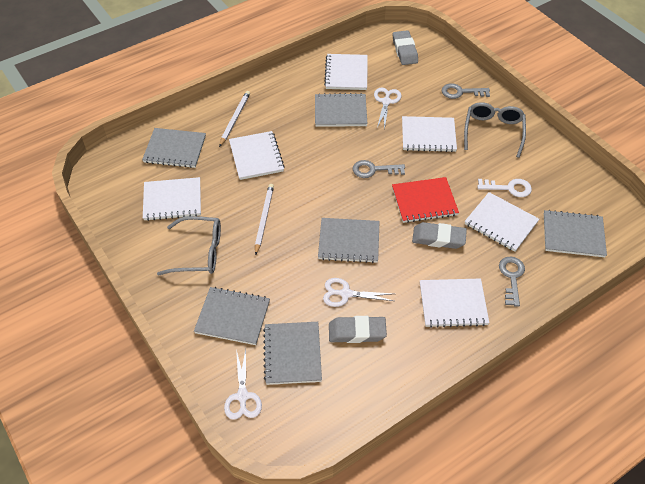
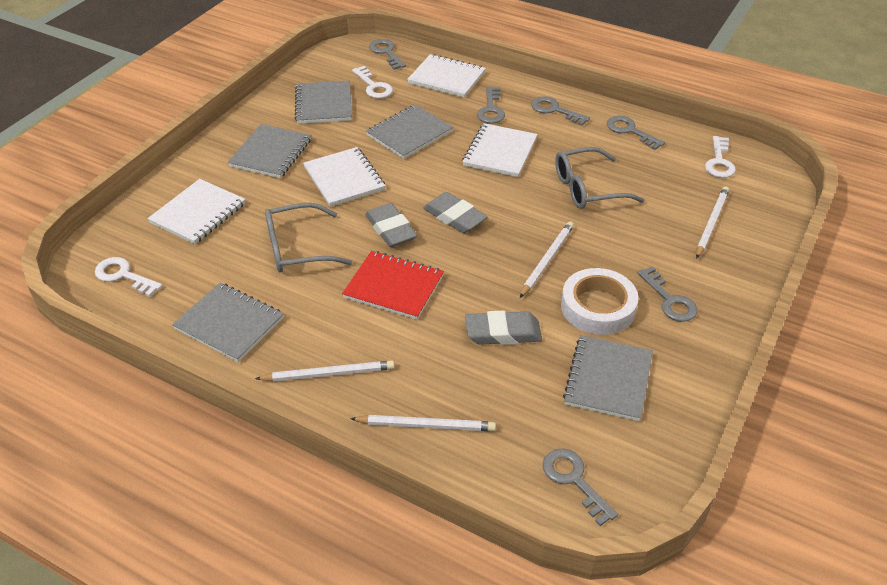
grey key: [353,160,405,178] [442,83,490,99] [499,257,525,307] = 3 -> [369,39,406,70] [477,87,505,124] [531,96,590,126] [543,448,618,526] [607,116,665,150] [637,266,698,322] = 6
grey notebook: [142,128,206,168] [194,287,270,345] [263,322,322,385] [315,93,368,127] [318,218,380,263] [544,210,607,257] = 6 -> [172,283,284,362] [228,124,311,178] [295,81,352,124] [366,104,453,159] [563,335,653,421] = 5
white key: [477,179,532,197] = 1 -> [95,257,163,297] [352,66,393,98] [705,136,736,178] = 3
white notebook: [143,177,201,221] [229,131,285,180] [324,54,368,90] [402,116,457,152] [420,278,489,328] [465,192,539,252] = 6 -> [147,179,245,244] [303,147,385,207] [407,54,486,98] [462,123,538,177] = 4
white pencil: [219,91,250,147] [255,184,274,255] = 2 -> [255,360,395,382] [350,415,496,431] [520,221,574,298] [696,186,729,259] = 4
white scissors: [224,349,262,420] [323,278,394,307] [374,88,401,129] = 3 -> none = 0
white tape: none = 0 -> [561,268,638,335] = 1

